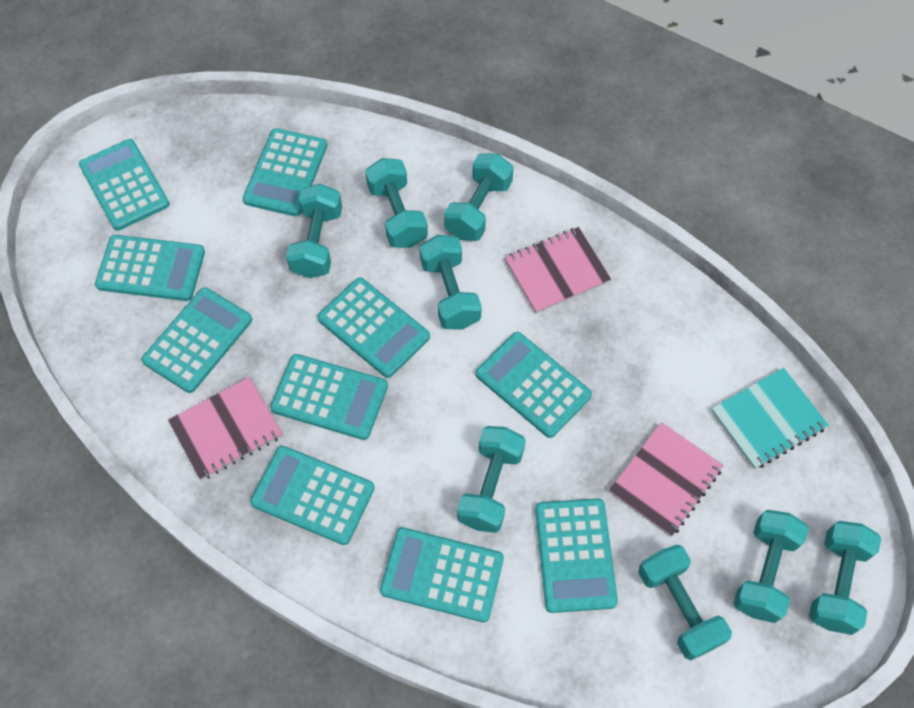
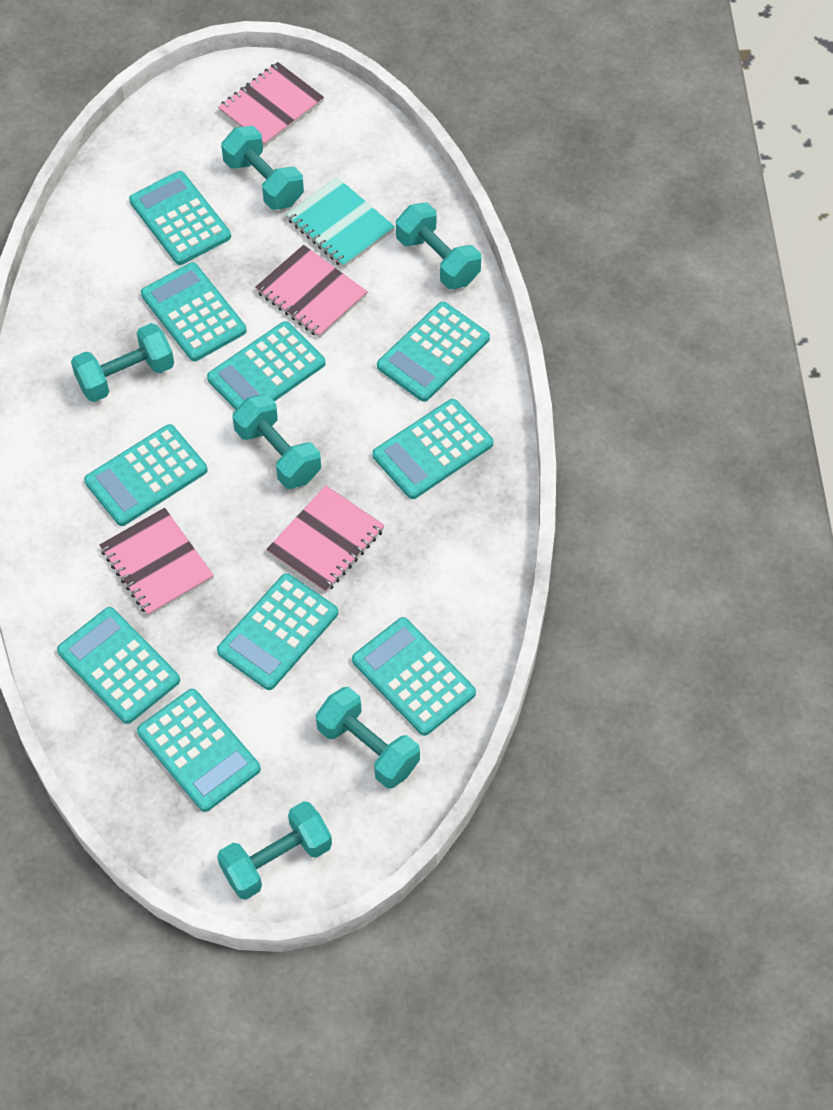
pink notebook: [168,377,283,480] [505,227,611,314] [609,422,723,537] = 3 -> [99,508,214,616] [218,62,324,147] [255,245,368,338] [266,485,385,593] = 4
turquoise dumbbell: [286,184,342,278] [365,158,428,248] [419,235,482,330] [444,153,513,241] [457,426,526,533] [638,544,732,660] [733,510,809,623] [809,521,881,635] = 8 -> [71,323,174,402] [217,801,332,900] [221,126,304,210] [232,394,321,489] [316,687,420,788] [396,203,481,289] = 6

